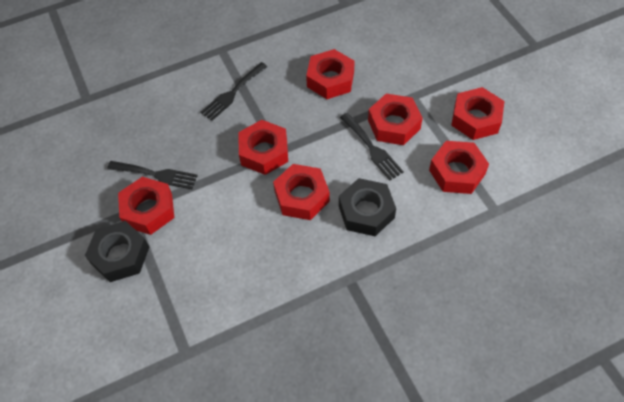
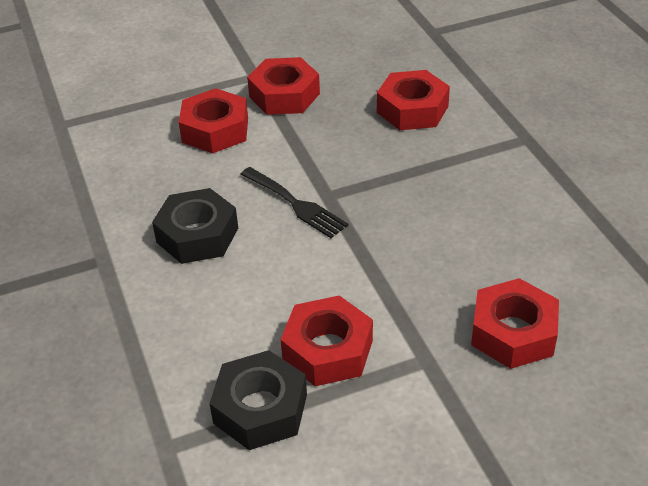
black fork: [107,161,198,189] [200,62,267,121] [340,113,404,180] = 3 -> [240,167,348,238] = 1
red nut: [118,177,174,235] [238,120,288,175] [273,164,330,220] [306,49,355,99] [368,94,423,145] [429,141,489,194] [451,87,504,140] = 7 -> [179,88,248,153] [247,57,320,115] [281,295,373,386] [377,70,450,130] [471,278,559,369] = 5

